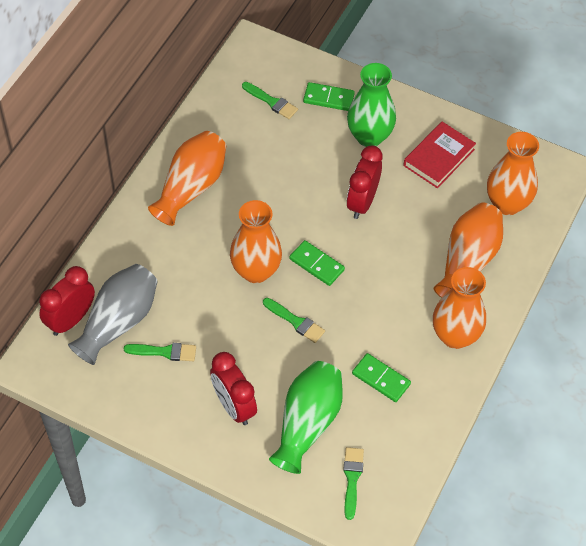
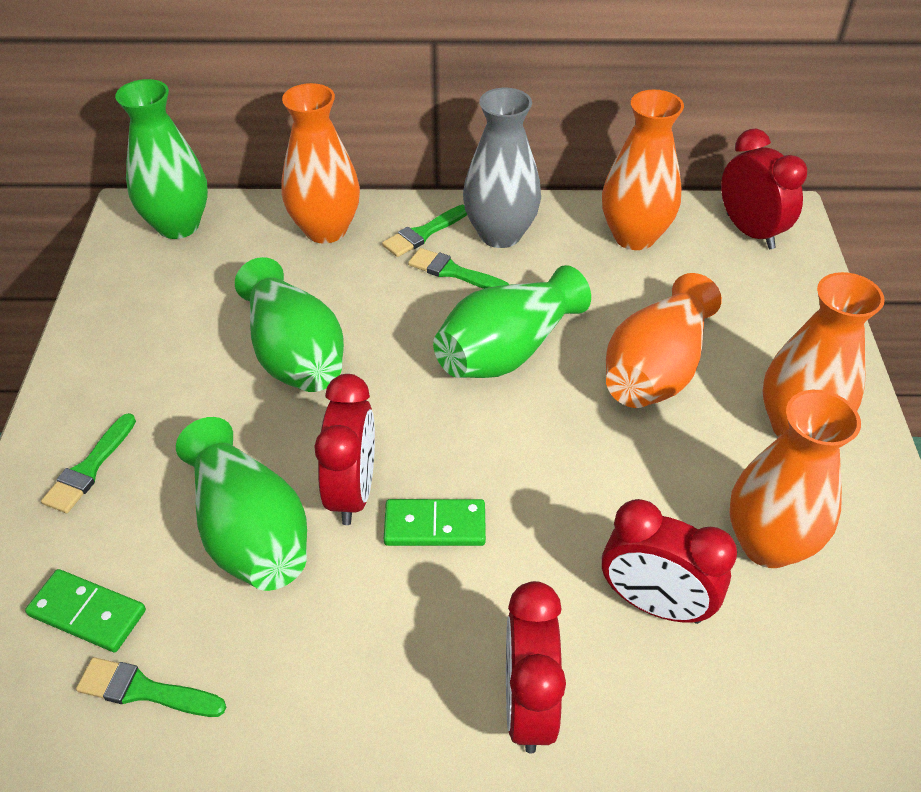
green domino: [289,240,345,286] [303,82,355,111] [352,353,411,402] = 3 -> [25,569,146,652] [384,499,486,546] = 2
green vase: [269,361,343,474] [347,63,396,147] = 2 -> [115,79,208,239] [176,417,307,591] [235,257,344,392] [433,265,591,378] = 4
red book: [403,122,476,189] = 1 -> none = 0
red clock: [39,266,95,336] [210,352,257,425] [347,145,383,219] = 3 -> [314,374,375,525] [506,581,566,753] [602,499,737,624] [721,129,807,249] = 4

